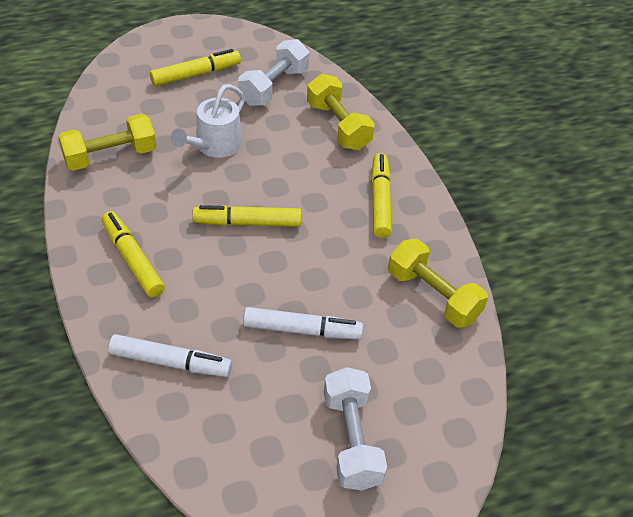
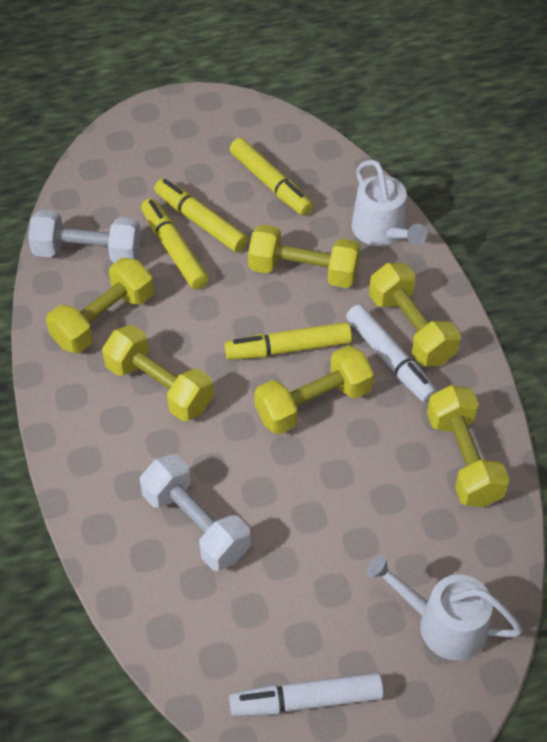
white watering can: [171,84,245,158] = 1 -> [351,160,427,246] [367,555,523,660] = 2
yellow dumbbell: [58,114,156,171] [307,74,375,150] [388,239,488,328] = 3 -> [46,258,154,353] [102,325,214,421] [248,224,360,288] [254,345,374,435] [369,263,460,366] [427,385,510,507] = 6

